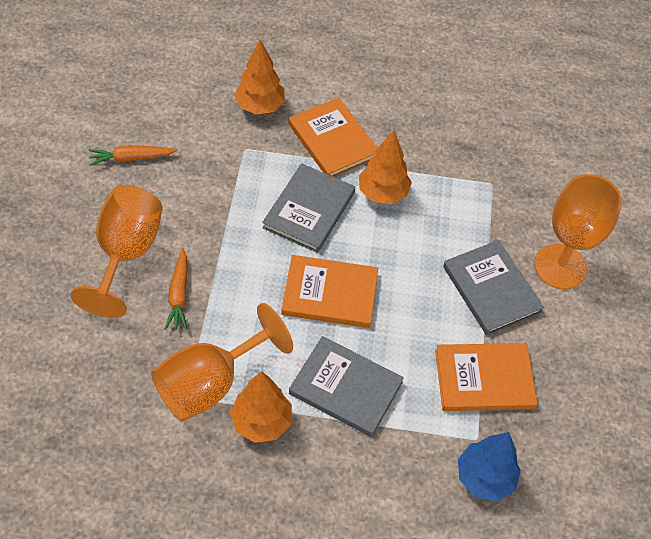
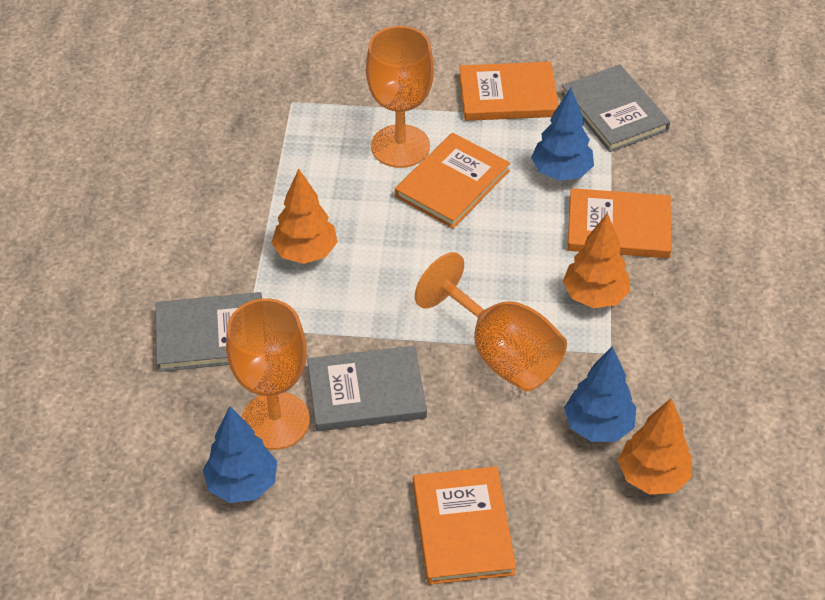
blue tree: [458,432,521,501] = 1 -> [203,406,277,503] [531,88,594,181] [564,346,636,442] = 3
orange book: [281,255,378,328] [289,97,378,177] [435,343,537,411] = 3 -> [395,133,510,229] [413,466,516,585] [459,62,559,121] [567,188,671,258] = 4
orange carrot: [89,145,177,166] [165,248,187,330] = 2 -> none = 0

